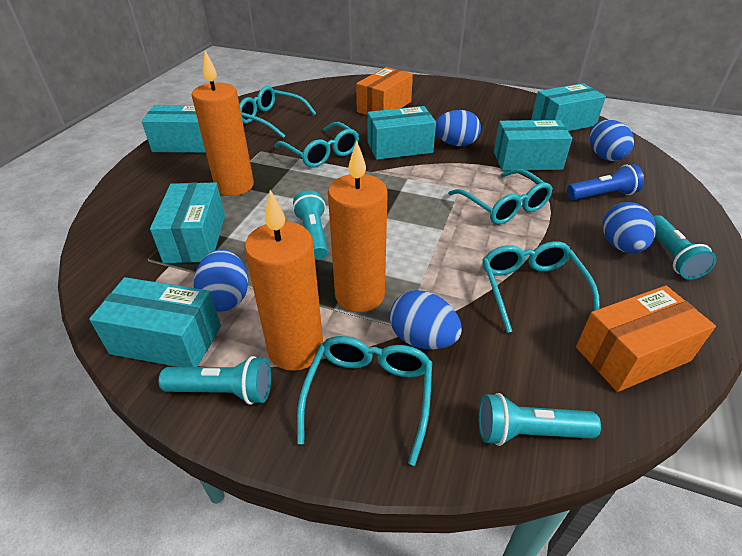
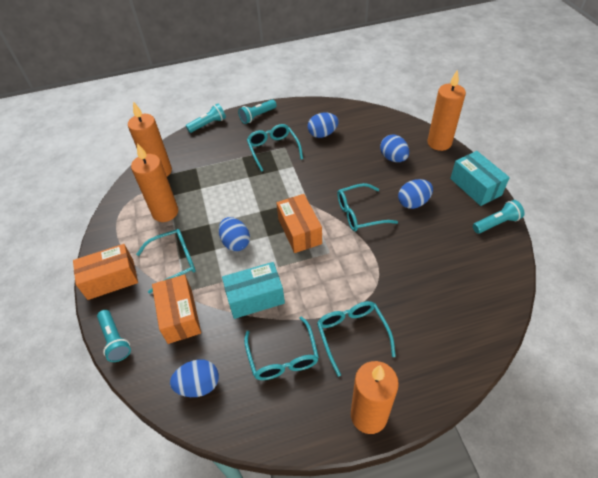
blue flashlight: [567,164,644,200] = 1 -> none = 0
orange box: [356,67,413,115] [576,285,716,392] = 2 -> [73,244,138,300] [152,275,201,344] [276,194,322,253] = 3
orange candle: [192,51,254,196] [245,190,323,371] [328,140,388,312] = 3 -> [128,101,172,176] [131,143,178,222] [351,361,399,434] [427,69,466,151] = 4
turquoise box: [89,277,221,367] [142,105,206,153] [150,182,225,263] [367,106,436,160] [494,120,572,171] [531,83,606,131] = 6 -> [222,262,285,319] [450,151,510,206] = 2

